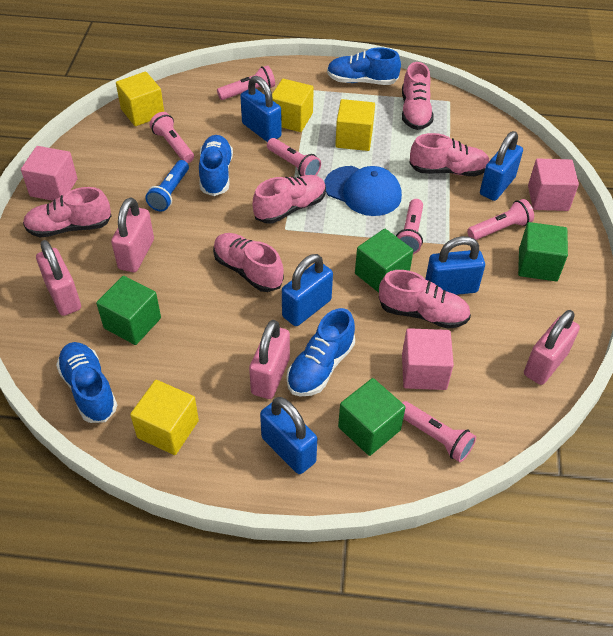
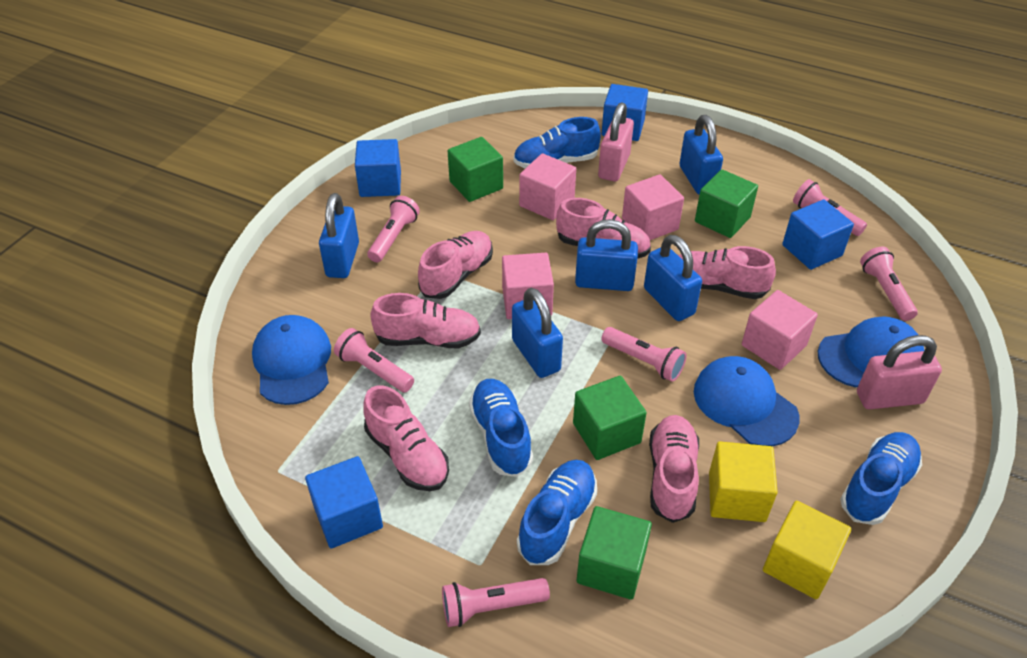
blue cap: [324,166,402,216] = 1 -> [252,315,331,405] [694,356,800,446] [818,316,925,387] = 3
blue cube: none = 0 -> [305,456,383,548] [355,139,401,197] [601,84,648,141] [782,199,854,270] = 4
blue flashlight: [145,160,189,211] = 1 -> none = 0
pink cube: [21,146,77,201] [402,328,454,390] [528,159,579,211] = 3 -> [502,253,554,319] [519,153,576,220] [622,174,684,240] [742,290,818,370] = 4
pink padlock: [36,240,81,316] [111,197,154,272] [249,320,290,399] [524,310,580,385] = 4 -> [598,103,634,181] [857,335,942,409] = 2
yellow cube: [116,72,164,126] [130,380,199,455] [272,79,314,132] [335,99,375,151] = 4 -> [709,442,778,522] [763,501,851,599] = 2

